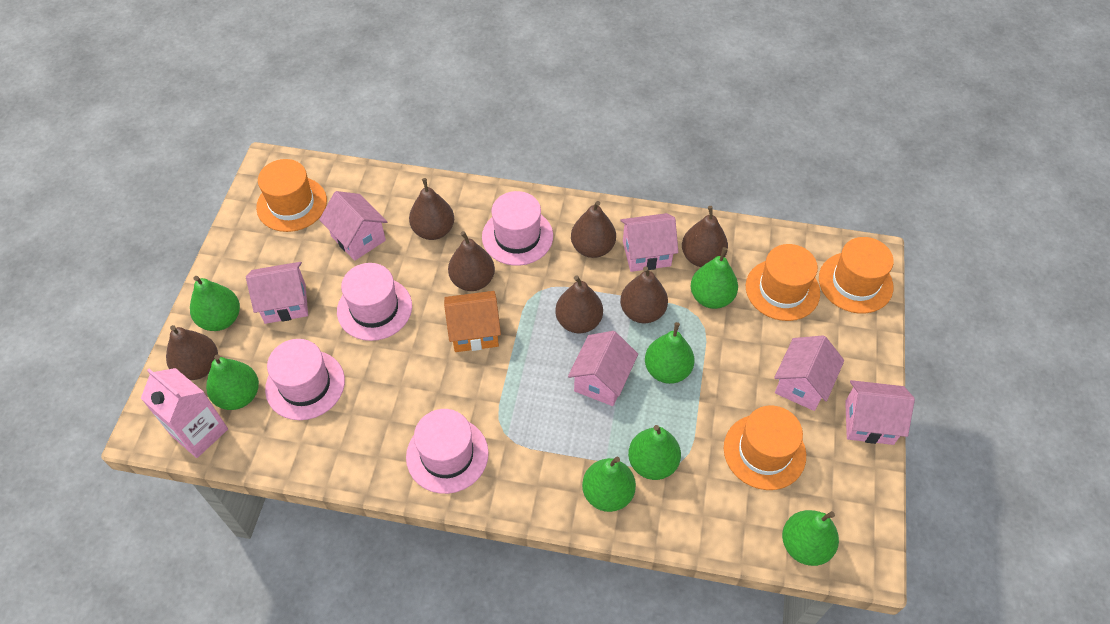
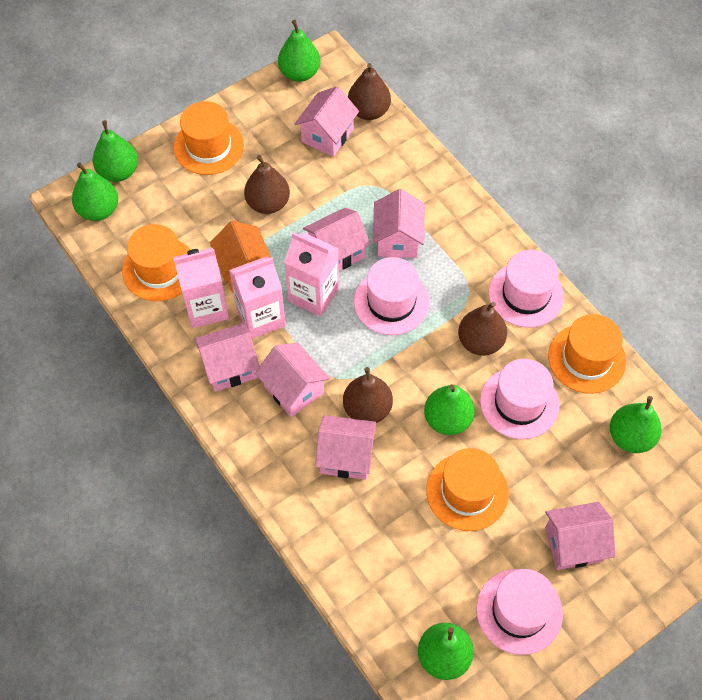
brown pear: [166,325,218,380] [409,178,454,240] [448,231,495,291] [555,275,603,333] [571,201,616,258] [620,266,668,323] [682,206,728,267] = 7 -> [244,155,290,214] [343,367,393,423] [348,63,391,120] [458,302,507,356] = 4
green pear: [190,276,240,331] [206,355,259,410] [582,457,636,512] [628,425,681,480] [645,322,694,384] [691,247,738,309] [782,510,839,566] = 7 -> [72,162,118,221] [93,120,138,182] [278,20,320,82] [418,623,474,680] [424,384,475,435] [610,396,662,453] = 6
pink carton: [141,368,228,458] = 1 -> [173,248,229,328] [229,256,286,339] [284,232,339,317] = 3
pink house: [246,262,308,324] [319,191,388,261] [568,331,638,406] [620,213,678,272] [774,335,844,411] [845,380,915,445] = 6 -> [195,323,260,392] [255,342,330,417] [295,86,359,157] [303,208,371,271] [315,415,376,480] [373,189,425,258] [545,502,616,570] = 7

